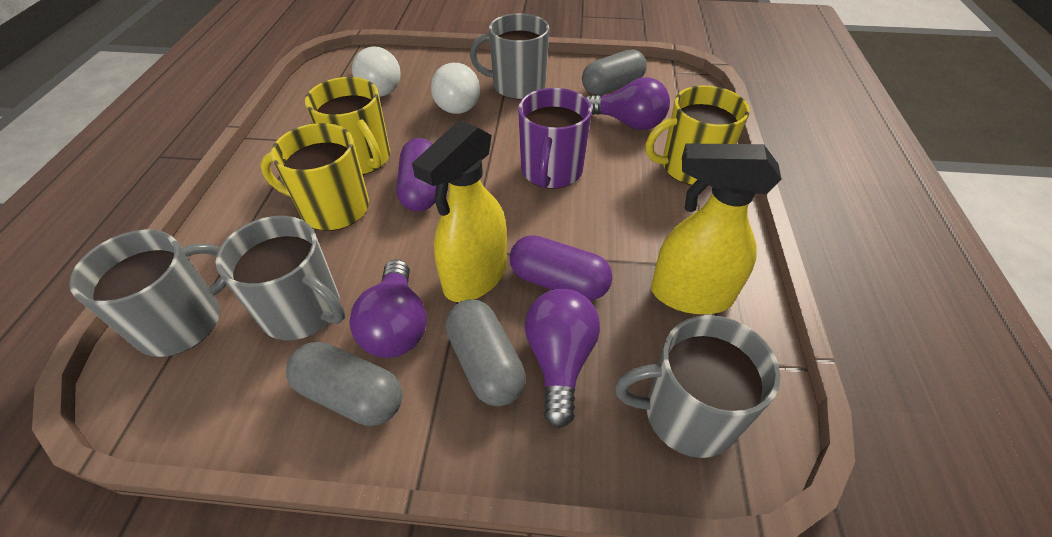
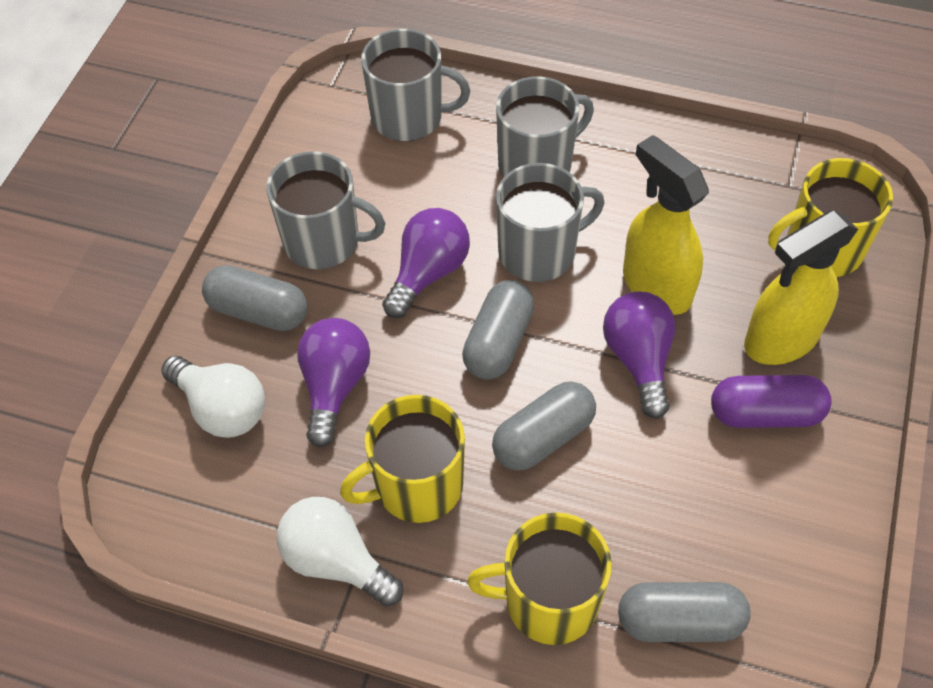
grey capsule: [286,342,403,426] [446,300,526,406] [582,49,647,95] = 3 -> [202,265,307,331] [462,280,535,380] [492,381,596,471] [618,582,751,642] = 4
purple capsule: [397,138,436,212] [510,235,613,301] = 2 -> [711,375,832,428] = 1
purple mug: [518,88,592,189] = 1 -> none = 0

